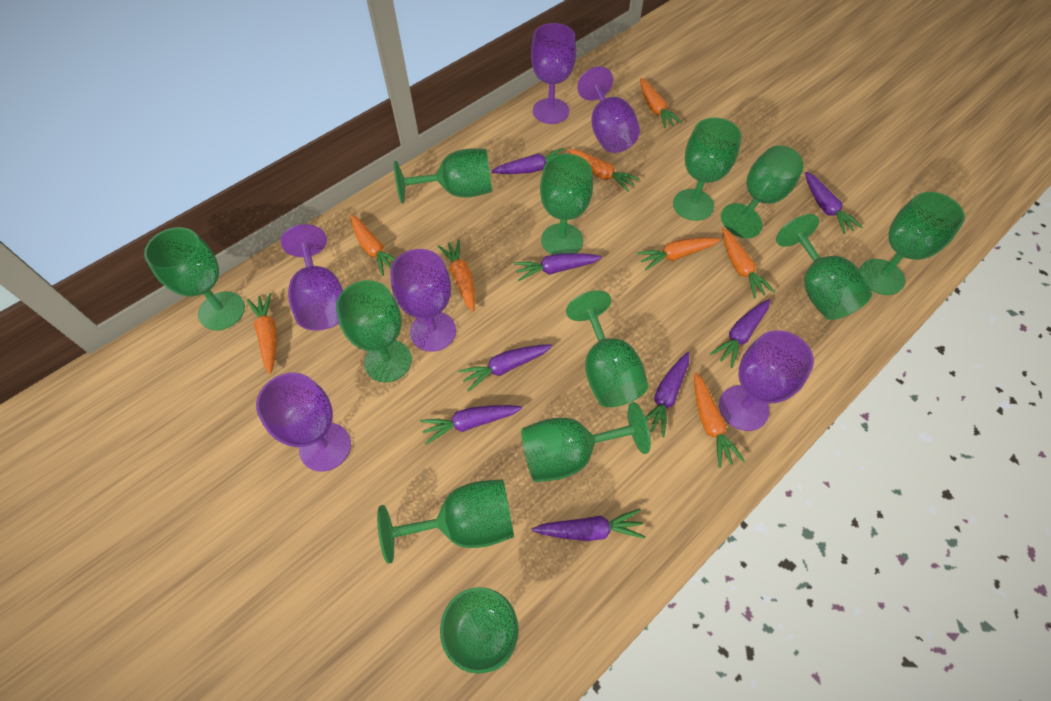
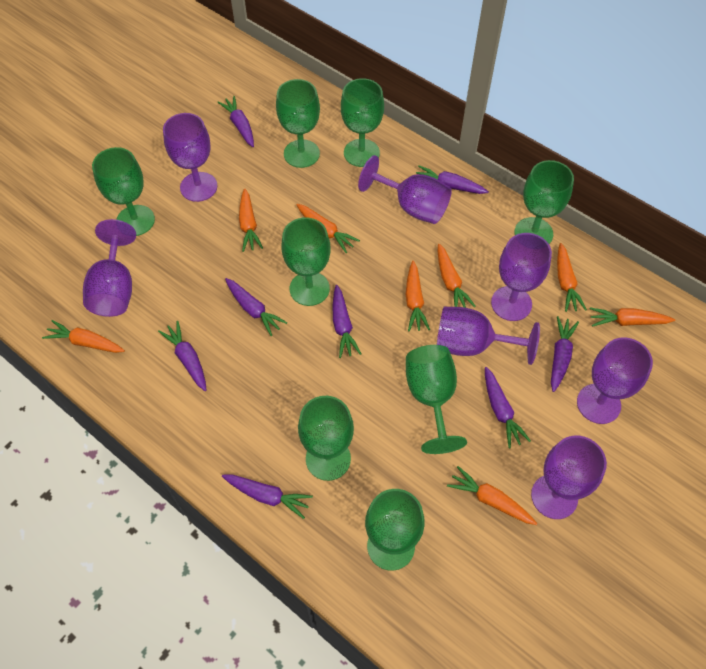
green goblet: [144,227,245,330] [336,280,412,382] [377,479,514,564] [394,149,492,204] [440,587,518,674] [521,402,651,482] [540,154,593,255] [566,290,648,407] [673,118,742,221] [721,145,804,238] [776,214,872,320] [859,192,965,295] = 12 -> [92,147,155,236] [276,79,320,168] [282,217,331,306] [298,396,354,481] [341,78,384,167] [365,489,425,571] [406,345,467,454] [514,160,574,244] = 8
purple goblet: [256,373,351,472] [281,224,343,331] [390,249,456,352] [531,23,576,124] [577,66,640,153] [719,330,814,431] = 6 -> [83,219,136,317] [163,113,217,202] [358,155,452,224] [437,307,540,365] [491,233,552,321] [531,436,607,519] [577,337,653,424] = 7

